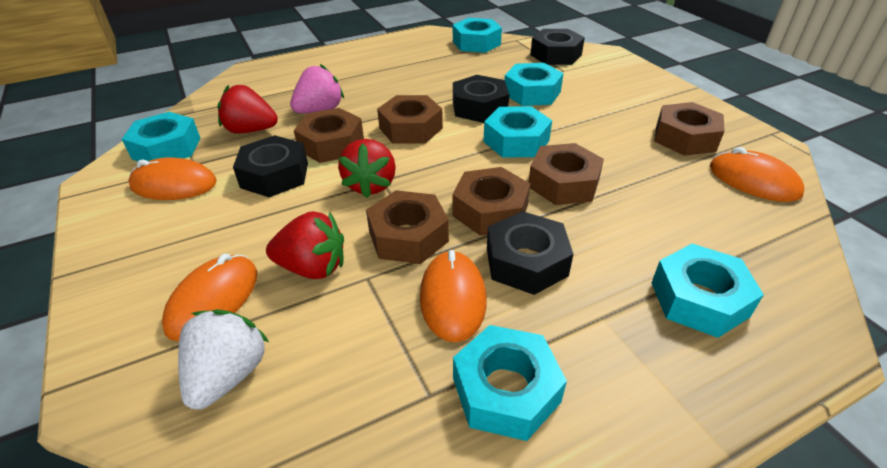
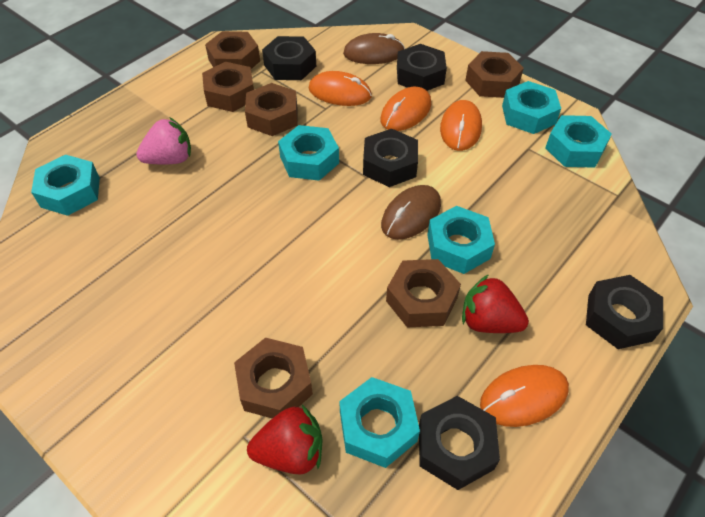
black nut: [233,135,308,197] [453,75,509,123] [487,211,573,295] [530,29,585,65] = 4 -> [262,36,316,80] [363,129,418,187] [397,44,447,91] [419,396,500,490] [586,275,663,349] = 5
brown mouse: none = 0 -> [343,33,405,64] [381,185,441,240] = 2
red strawberry: [217,85,278,134] [266,211,344,279] [338,139,396,198] = 3 -> [247,405,323,474] [462,274,529,333] = 2
white strawberry: [178,309,269,410] = 1 -> none = 0

